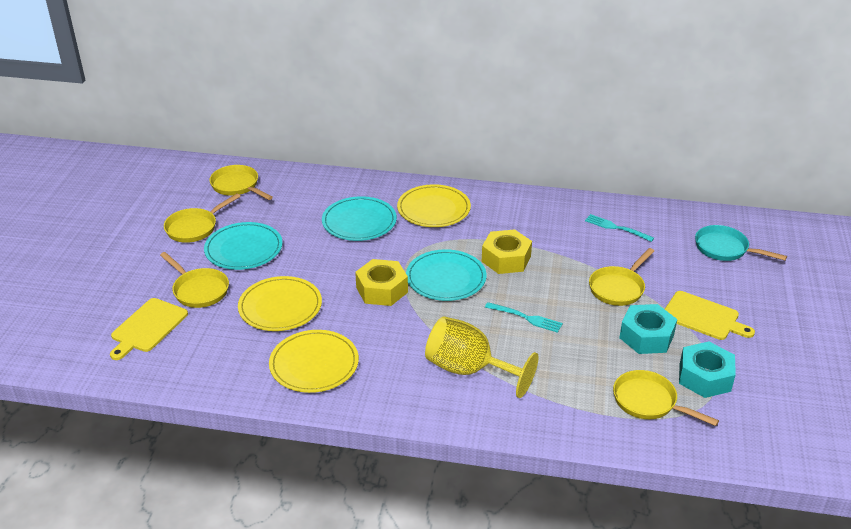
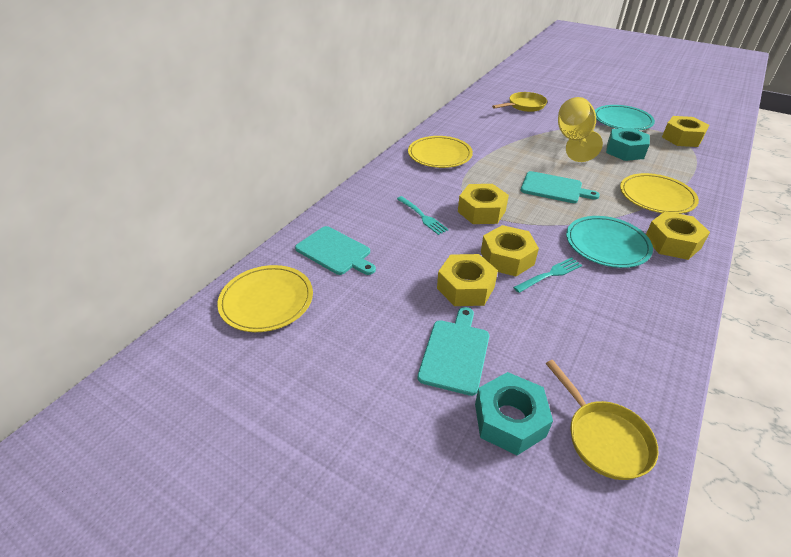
turquoise cutting board: none = 0 -> [295,226,376,275] [418,307,489,396] [521,171,600,203] = 3
turquoise pan: [695,225,787,261] = 1 -> none = 0
turquoise plate: [204,222,282,270] [322,196,397,241] [406,249,486,301] = 3 -> [566,216,653,268] [595,105,655,130] = 2
yellow cutting board: [110,298,188,360] [665,291,755,340] = 2 -> none = 0
yellow nut: [355,259,408,306] [482,229,532,274] = 2 -> [437,254,498,306] [458,184,509,224] [481,225,539,276] [646,211,710,260] [662,116,709,147] = 5
yellow pan: [160,252,229,308] [164,193,241,243] [209,165,273,200] [589,248,654,306] [613,370,719,426] = 5 -> [492,92,547,112] [546,360,659,480] = 2

